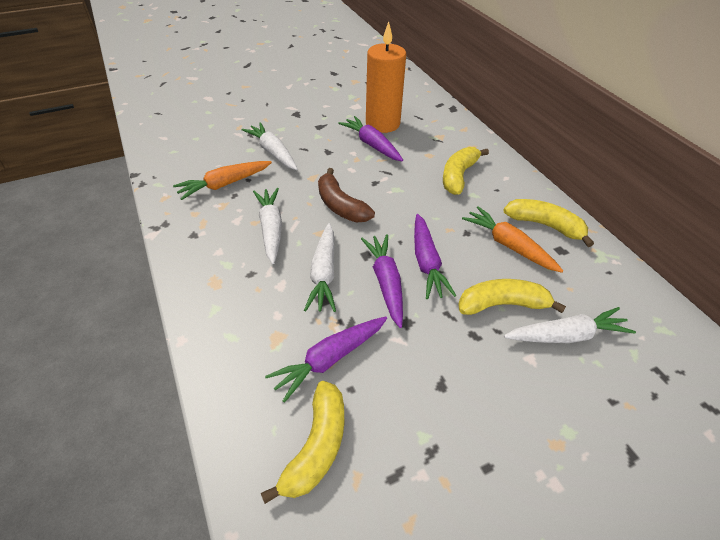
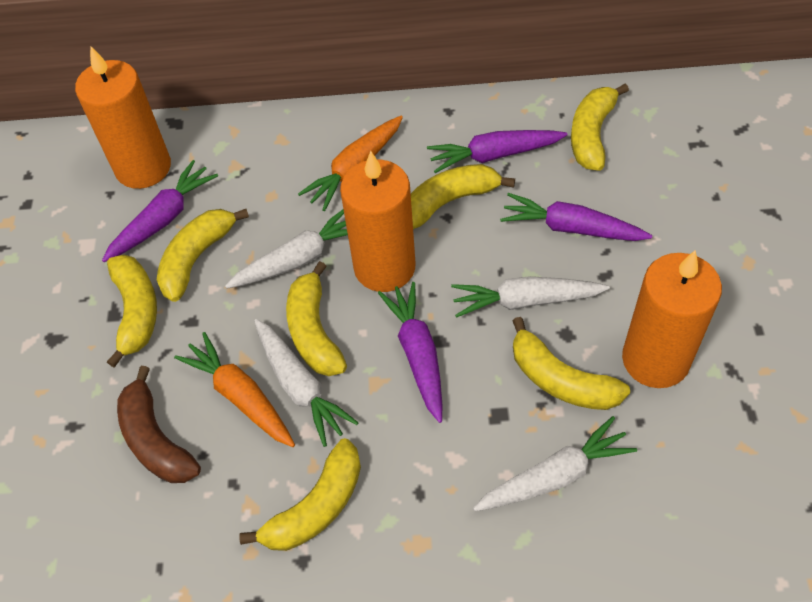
orange candle: [366,22,406,133] = 1 -> [75,46,171,189] [340,151,416,292] [622,251,722,388] = 3
yellow banana: [261,381,344,504] [443,147,489,195] [458,279,566,315] [503,199,594,247] = 4 -> [107,255,157,368] [157,209,249,302] [239,438,361,551] [286,261,347,376] [411,164,515,229] [513,317,630,410] [571,84,629,171] = 7

